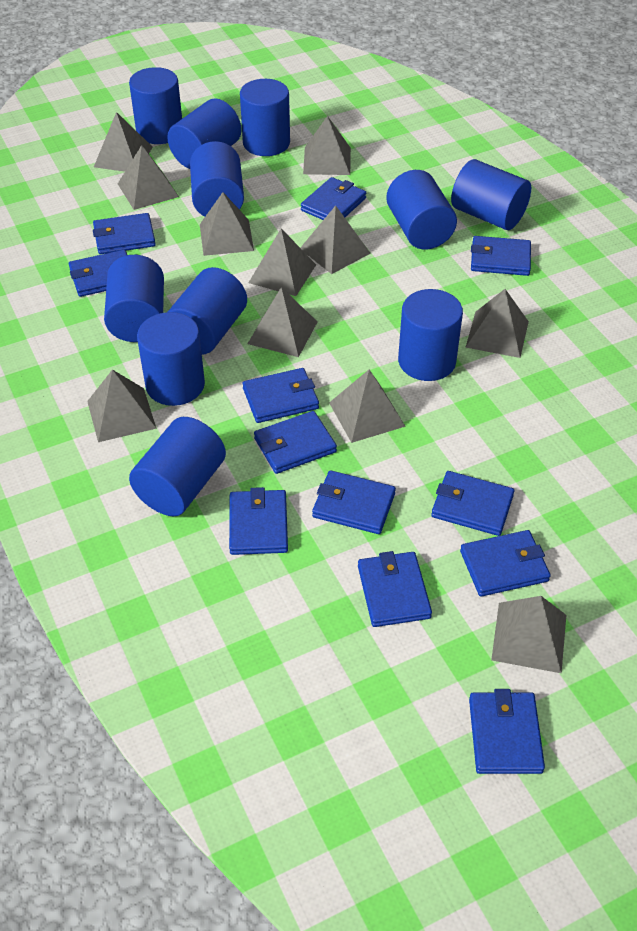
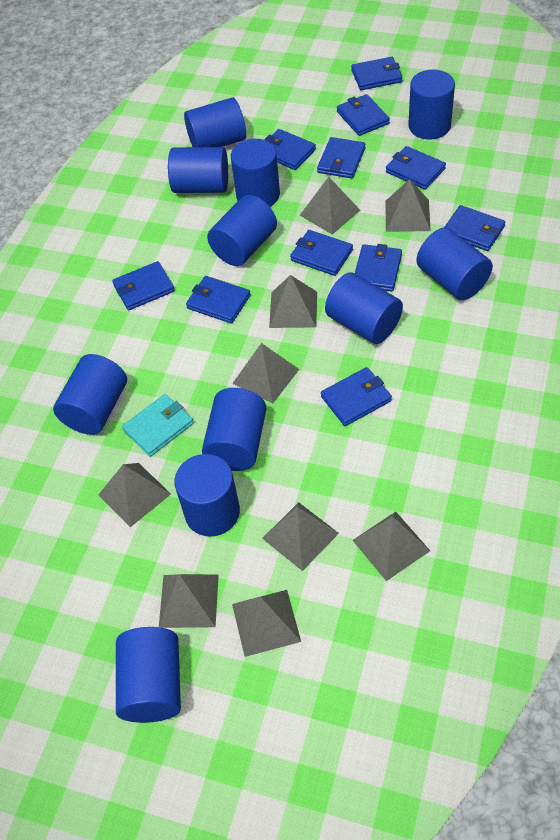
blue wallet: [69,250,127,297] [93,213,156,254] [229,487,288,555] [243,368,319,423] [254,411,337,474] [301,177,366,220] [312,470,396,534] [358,551,432,627] [431,471,514,536] [460,530,551,597] [469,689,545,774] [471,236,531,276] = 12 -> [112,261,175,310] [186,276,251,324] [264,129,316,170] [290,230,353,276] [317,137,365,178] [321,367,392,426] [337,94,390,136] [351,57,403,90] [355,244,402,292] [386,146,446,190] [445,205,505,251] = 11
grey pyramid: [87,369,157,442] [94,112,152,172] [118,145,179,210] [200,192,254,256] [248,228,316,296] [248,287,318,357] [300,205,371,274] [303,116,351,175] [329,370,406,443] [465,289,529,358] [491,596,566,673] = 11 -> [98,463,171,527] [159,574,219,628] [232,343,299,404] [232,590,301,657] [262,502,339,571] [269,275,317,328] [300,177,360,235] [352,512,430,581] [385,179,431,232] = 9
turquoise wallet: none = 0 -> [122,394,194,457] = 1

